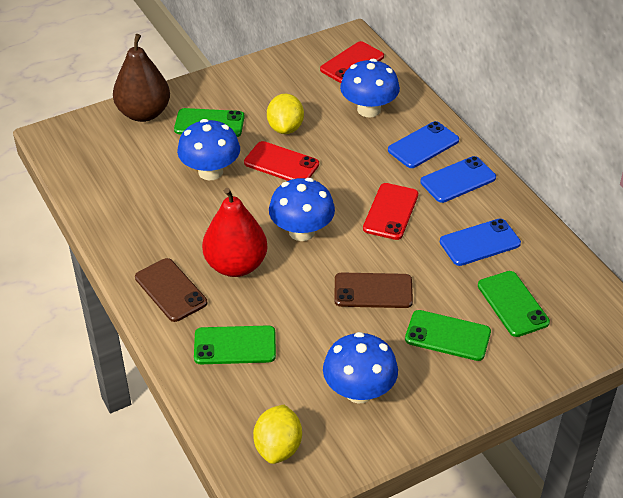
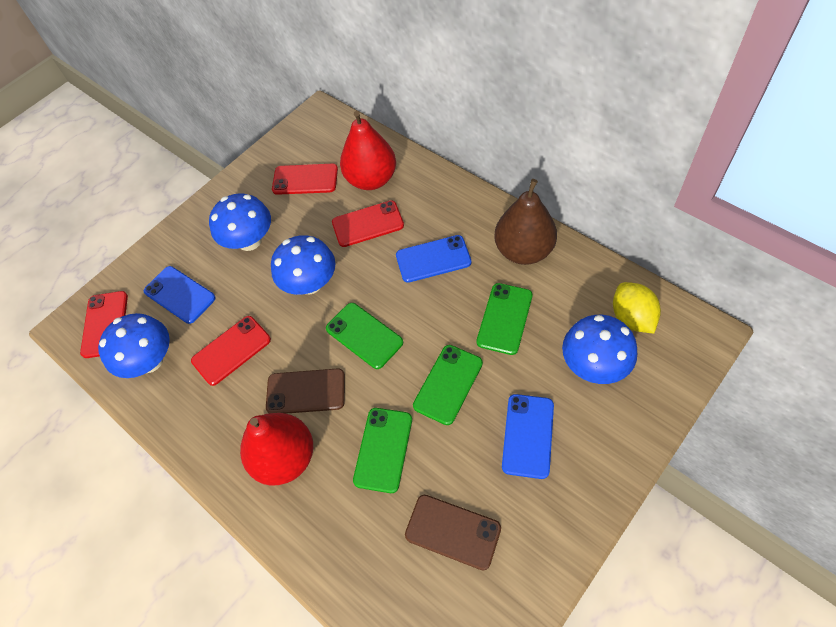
red pear: [202,188,268,277] = 1 -> [240,413,313,486] [340,111,396,190] = 2
red phone: [244,141,319,181] [320,41,384,83] [363,183,418,240] = 3 -> [80,291,128,358] [191,316,271,386] [272,164,338,195] [332,201,404,247] = 4
yellow lemon: [253,405,302,464] [267,94,304,134] = 2 -> [613,282,661,334] = 1

